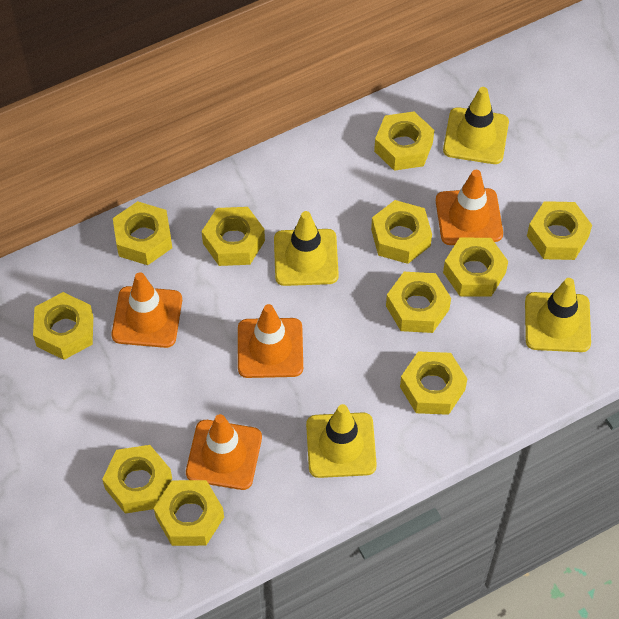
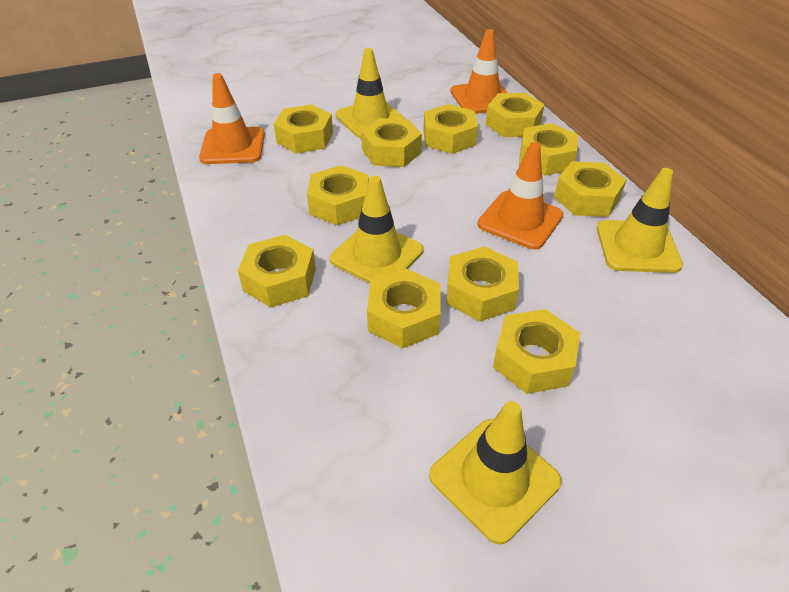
orange traffic cone: [112,272,182,348] [186,414,262,490] [238,304,303,378] [436,170,503,245] = 4 -> [199,73,265,164] [450,29,508,114] [477,142,563,249] = 3

